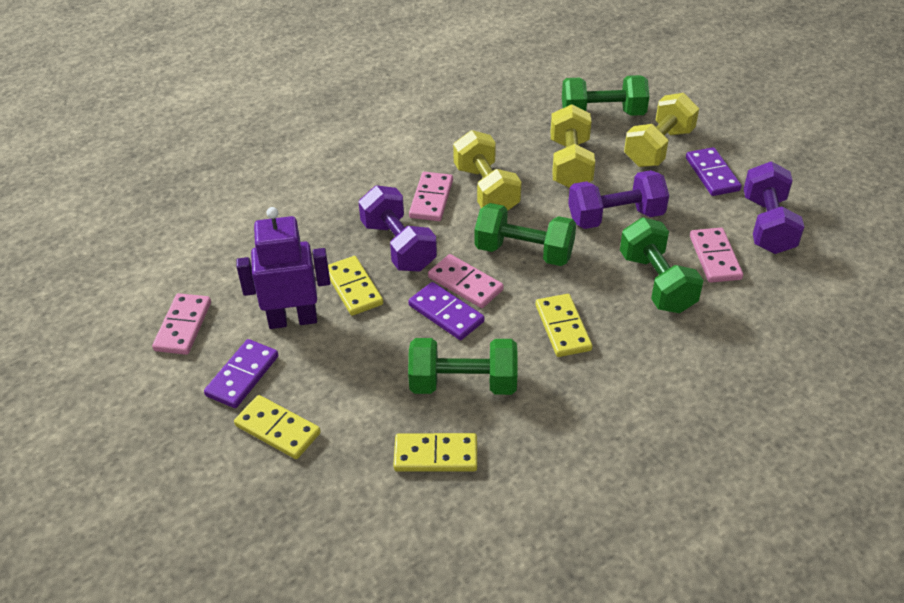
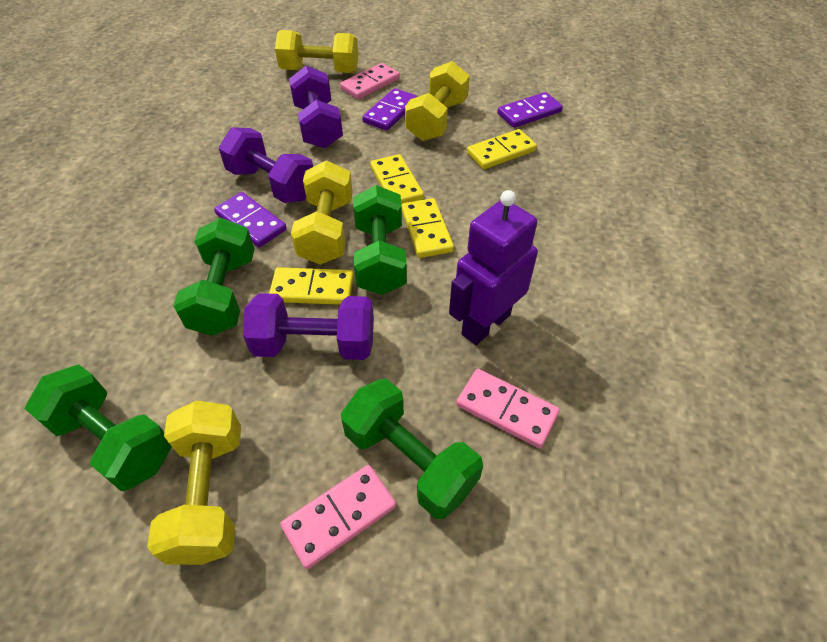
pink domino: [152,293,211,355] [409,172,453,221] [428,254,504,308] [690,228,743,283] = 4 -> [280,465,396,569] [340,63,400,99] [456,369,560,448] = 3
yellow dumbbell: [453,130,522,210] [550,104,595,188] [624,93,699,167] = 3 -> [147,400,241,565] [275,30,358,73] [291,160,353,265] [405,61,470,141] = 4

